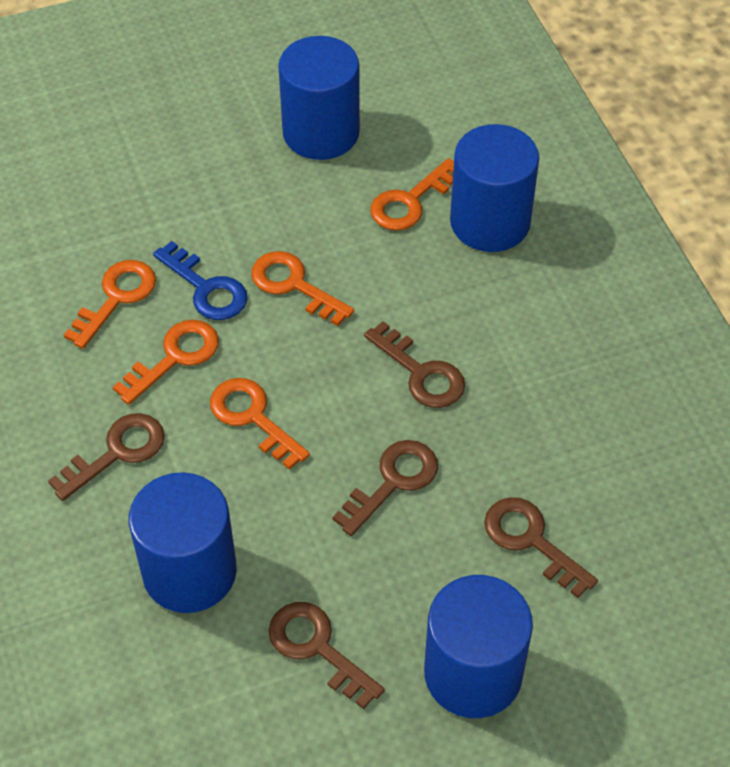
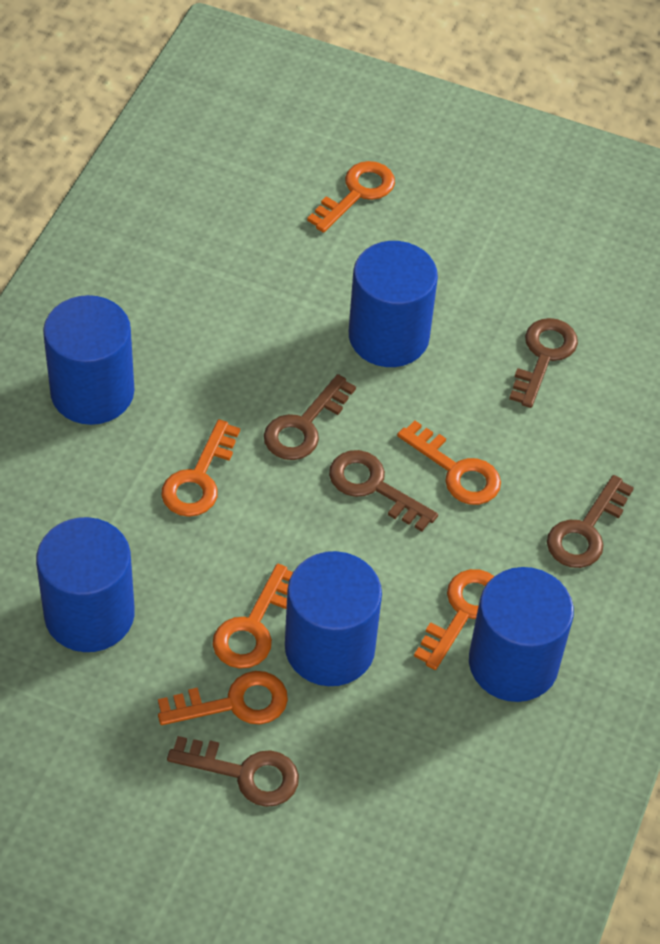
blue cylinder: [129,472,237,613] [278,36,360,160] [424,575,533,718] [450,124,539,252] = 4 -> [36,517,135,652] [43,295,134,425] [285,551,382,686] [349,241,438,367] [469,567,574,702] = 5
blue key: [153,241,248,320] = 1 -> none = 0
orange key: [64,260,156,349] [113,320,219,405] [210,378,310,470] [251,251,354,326] [370,158,454,231] = 5 -> [158,671,288,725] [161,419,240,517] [213,564,293,669] [307,161,395,233] [397,420,501,505] [414,569,494,670] = 6

